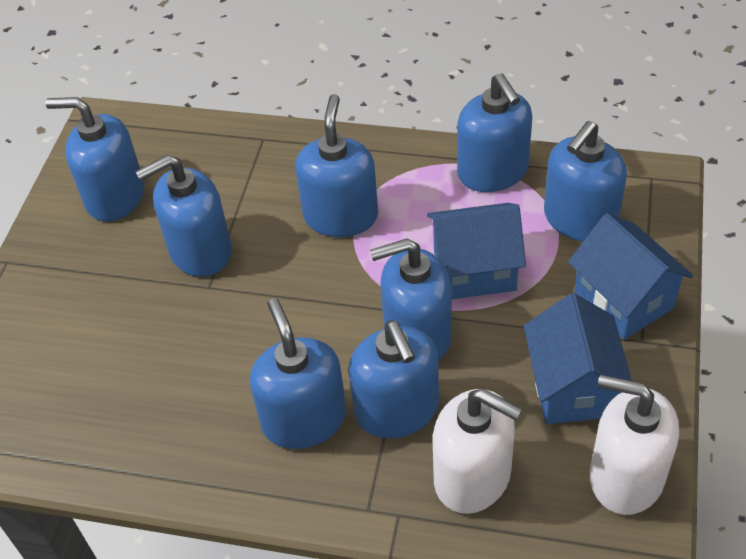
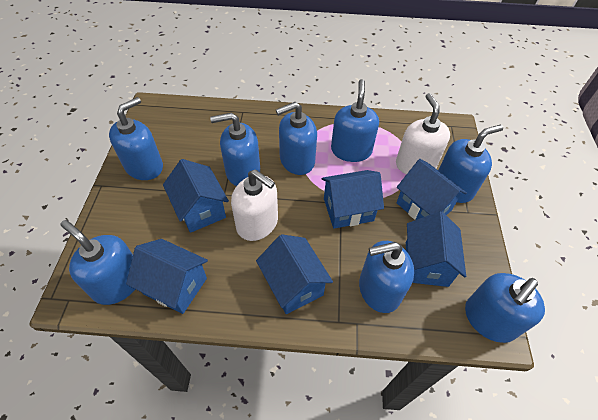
blue house: [427,203,526,299] [524,293,632,424] [568,213,693,340] = 3 -> [126,239,208,314] [163,159,229,233] [256,234,333,314] [321,170,384,229] [396,159,467,220] [406,211,466,287] = 6

